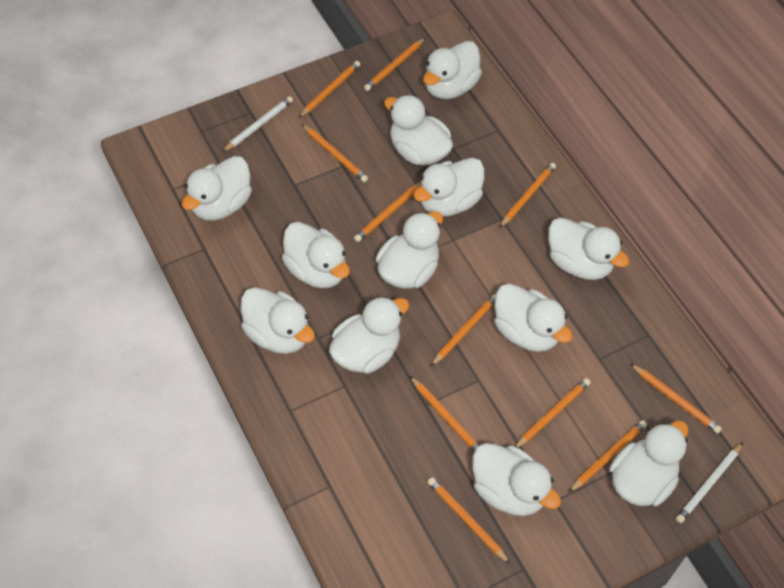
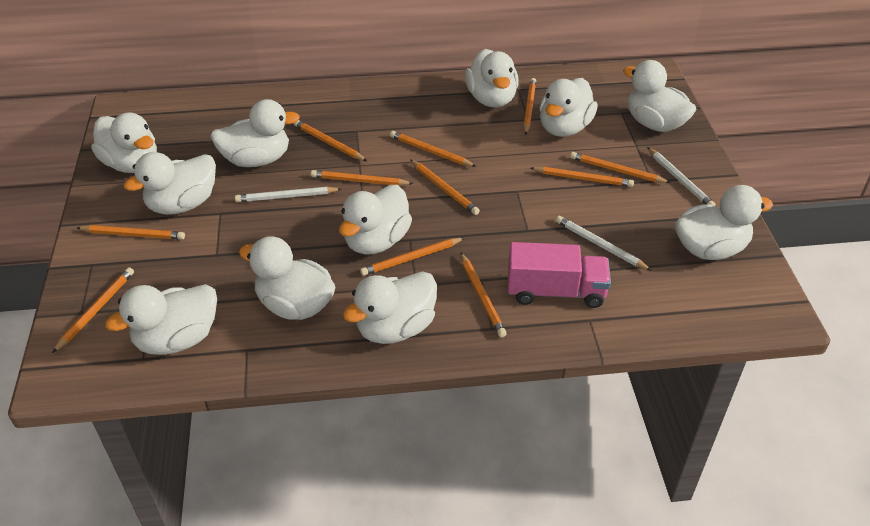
pink truck: none = 0 -> [508,242,611,308] = 1
white duck: [182,156,252,221] [241,287,315,354] [282,222,350,288] [329,296,409,374] [376,211,443,289] [384,95,453,165] [413,158,484,216] [423,41,482,99] [472,443,561,516] [494,283,573,352] [548,217,629,280] [610,420,688,506] = 12 -> [92,112,157,173] [105,284,217,355] [123,152,216,215] [210,99,300,167] [239,236,335,320] [339,185,412,255] [343,271,437,344] [465,49,519,107] [539,78,598,137] [623,60,696,132] [675,185,773,260] = 11
white pencil: [222,96,293,152] [676,443,743,523] = 2 -> [235,187,341,202] [556,216,652,271] [647,147,715,206] = 3

